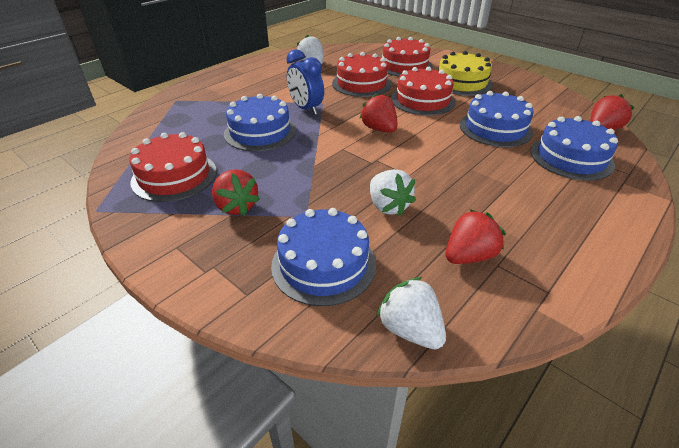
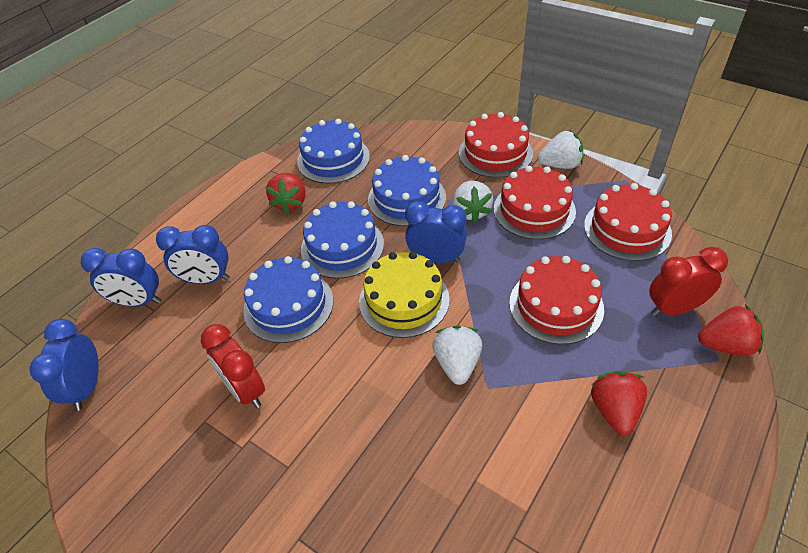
blue clock: [286,49,324,115] = 1 -> [29,319,99,411] [81,248,161,307] [156,225,230,284] [405,201,467,263] = 4
red clock: none = 0 -> [201,324,265,408] [649,247,728,316] = 2
red strawberry: [212,169,260,216] [359,93,398,133] [445,209,506,264] [590,94,635,130] = 4 -> [266,173,306,213] [591,371,647,436] [698,305,764,356] = 3

